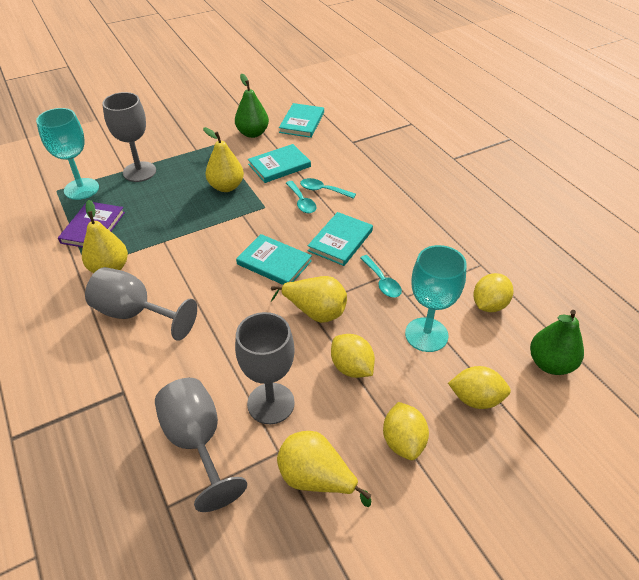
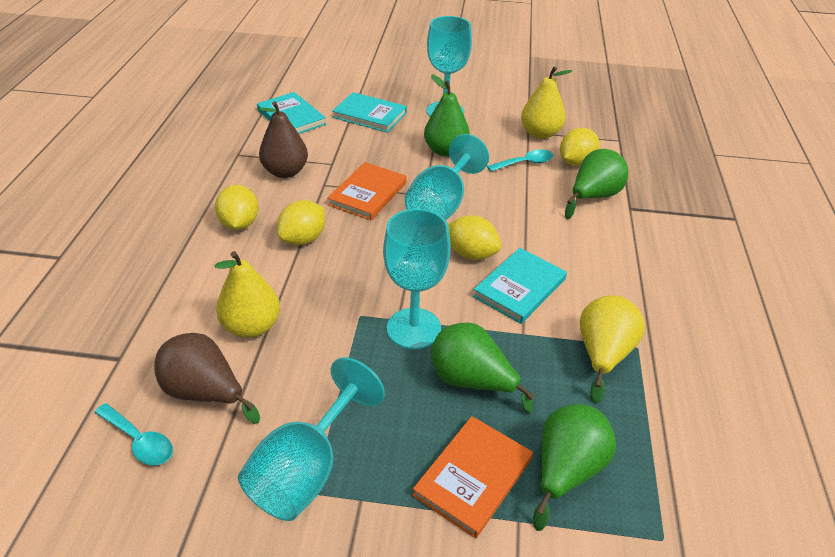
brown pear: none = 0 -> [154,333,260,424] [259,101,308,178] = 2
green pear: [235,74,269,138] [530,310,584,375] = 2 -> [424,74,470,156] [431,323,535,414] [533,404,616,531] [565,149,628,219] = 4
grey goblet: [85,267,197,341] [102,92,156,182] [155,378,247,512] [235,312,295,424] = 4 -> none = 0
orange book: none = 0 -> [327,162,407,220] [412,416,533,538] = 2
purple book: [58,202,125,248] = 1 -> none = 0
turquoise book: [236,234,312,285] [248,144,311,183] [279,103,324,138] [308,212,373,266] = 4 -> [257,92,326,134] [332,92,407,133] [473,248,567,324] = 3
turquoise goblet: [36,108,99,200] [405,245,467,352] = 2 -> [238,357,385,521] [383,209,451,349] [405,134,489,220] [427,16,472,117] = 4
turquoise spoon: [286,181,316,214] [300,178,356,199] [360,255,402,298] = 3 -> [94,403,173,465] [487,149,553,172] = 2
yellow pear: [82,200,128,273] [203,127,244,192] [271,276,347,323] [277,431,371,507] = 4 -> [215,251,280,338] [521,66,572,139] [580,295,645,404] = 3

